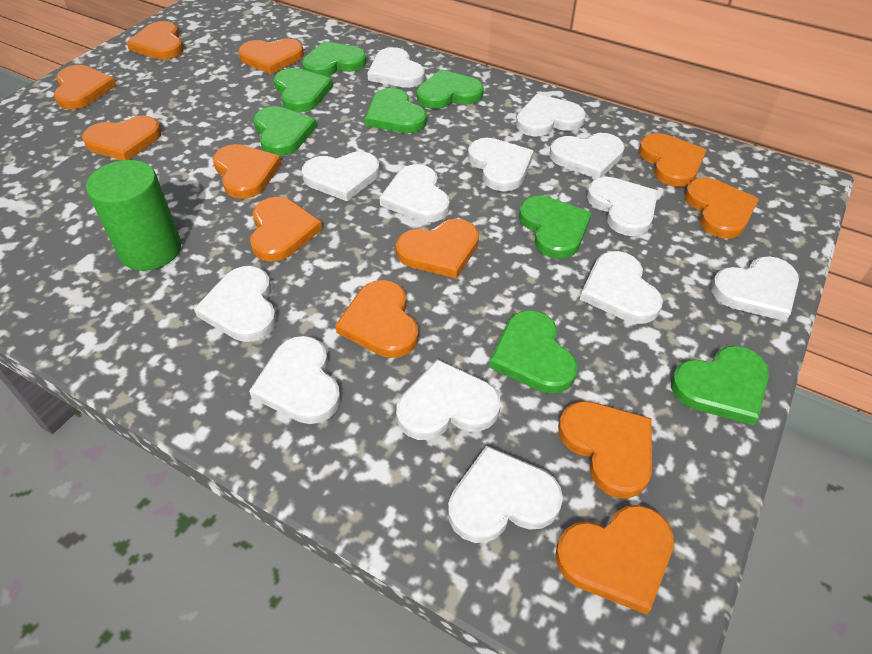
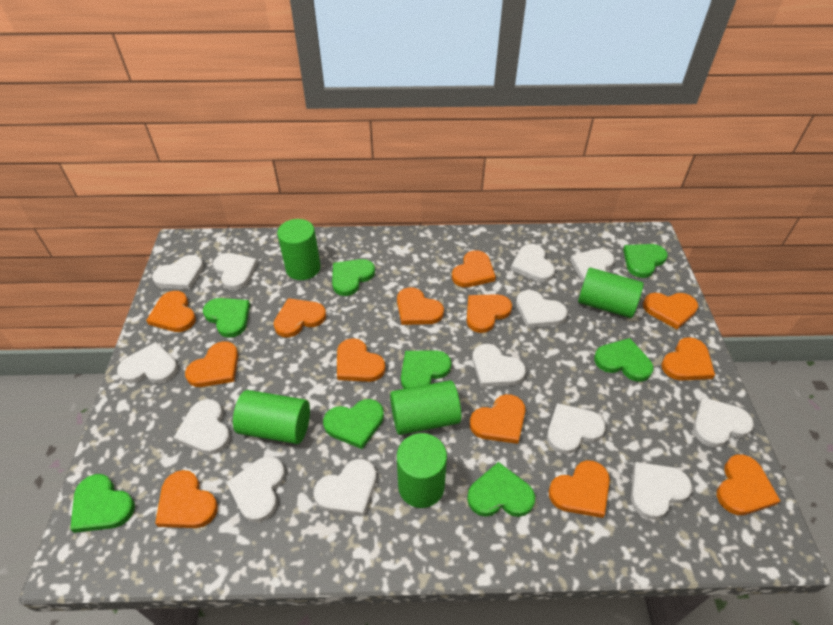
green cylinder: [86,160,181,271] = 1 -> [233,390,310,444] [277,219,321,280] [390,380,461,435] [397,433,447,508] [578,268,644,318] = 5
orange heart: [54,65,117,109] [82,115,162,160] [127,21,184,60] [213,144,282,199] [238,38,304,74] [250,197,322,262] [335,280,418,358] [396,219,479,279] [555,505,674,615] [558,401,652,498] [638,133,707,187] [684,178,759,239] = 12 -> [146,291,196,332] [155,470,218,528] [185,341,238,387] [273,298,326,338] [337,338,385,382] [397,287,444,325] [452,250,496,287] [467,294,512,333] [470,394,525,444] [549,460,610,518] [643,293,698,329] [661,337,715,381] [717,454,780,515] = 13

